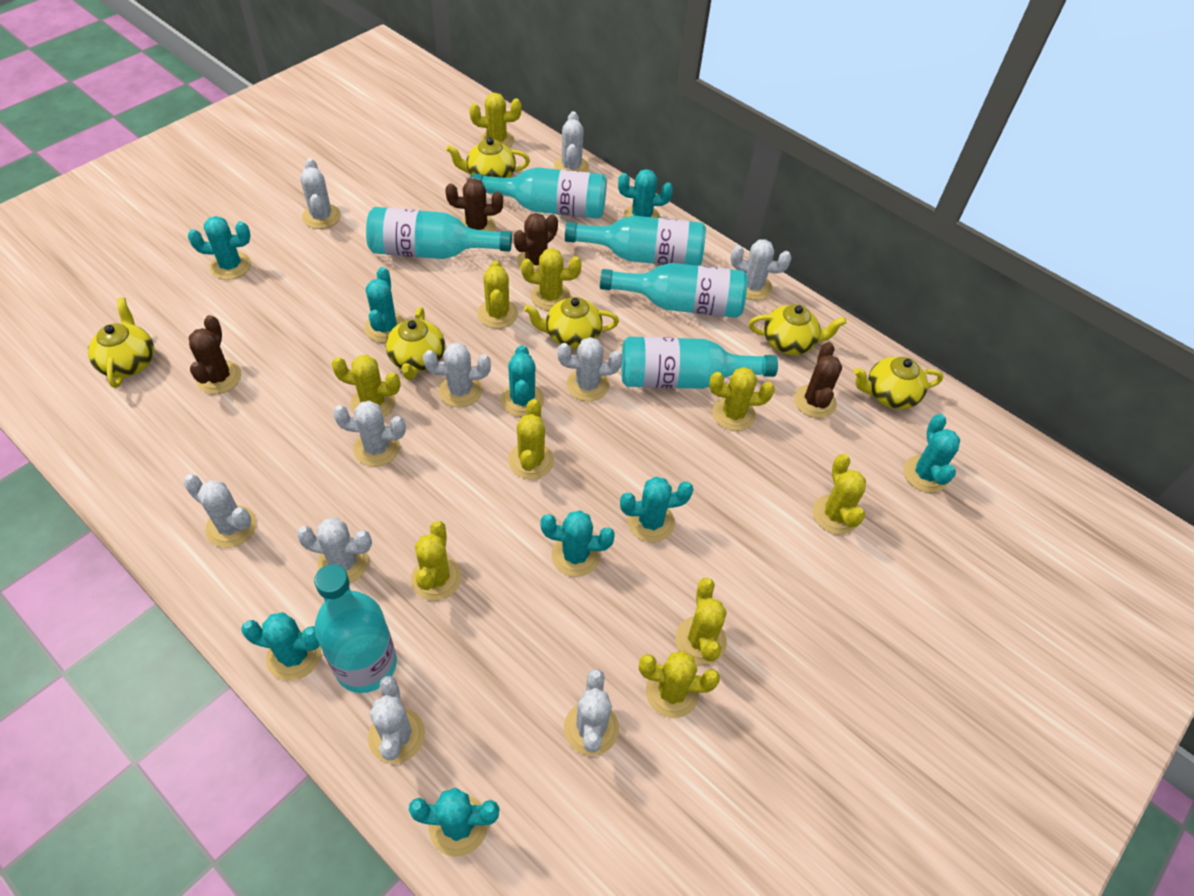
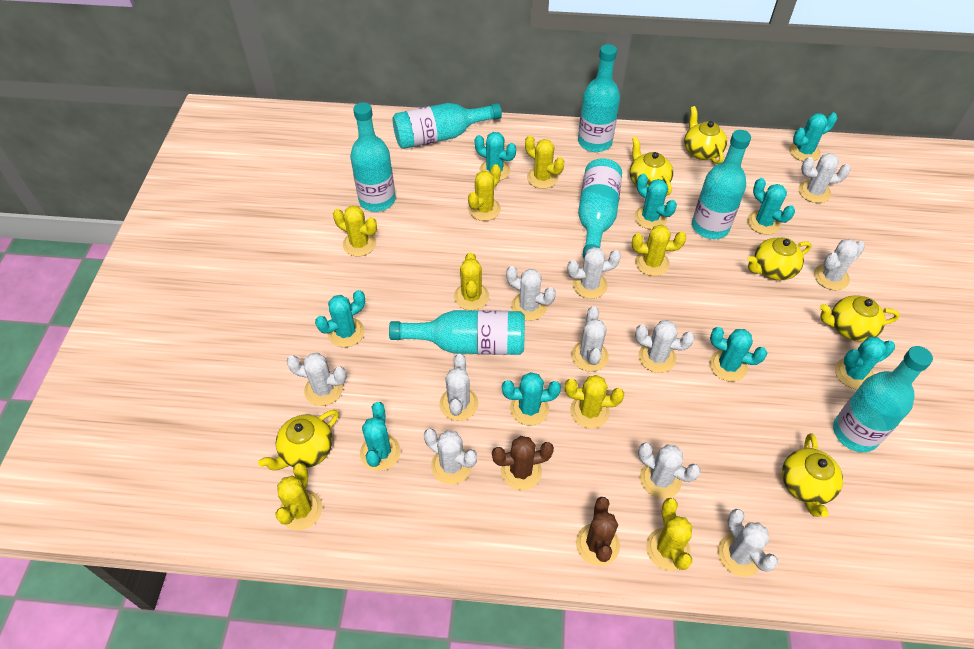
brown cactus: [189,315,241,394] [445,179,503,232] [514,213,558,272] [794,342,842,418] = 4 -> [492,436,554,490] [576,497,620,566] = 2
turquoise bottle: [314,564,397,693] [366,207,512,259] [472,167,607,219] [565,216,706,266] [600,263,748,318] [621,337,778,389] = 6 -> [350,102,396,212] [389,310,525,355] [393,103,502,149] [578,44,620,152] [578,158,622,258] [692,130,751,239] [833,346,933,452] = 7
white cactus: [183,474,257,548] [297,517,372,583] [300,158,341,229] [333,401,406,467] [368,676,425,764] [423,342,491,407] [554,111,589,172] [558,337,622,401] [564,669,619,756] [731,239,792,300] = 10 -> [286,353,347,406] [424,429,477,484] [439,354,478,421] [506,266,556,321] [567,247,621,299] [571,306,609,372] [635,320,695,373] [638,443,701,499] [718,509,778,577] [799,153,851,203] [814,239,865,291] = 11
yellow cactus: [331,355,401,417] [411,521,462,601] [469,93,522,148] [477,261,518,329] [508,399,554,479] [521,248,582,311] [639,651,720,718] [675,578,727,665] [709,367,775,431] [813,454,866,535] = 10 -> [276,463,322,530] [333,206,377,257] [454,252,489,310] [468,164,501,221] [525,136,564,189] [565,375,624,428] [632,225,686,276] [646,498,692,571] = 8

